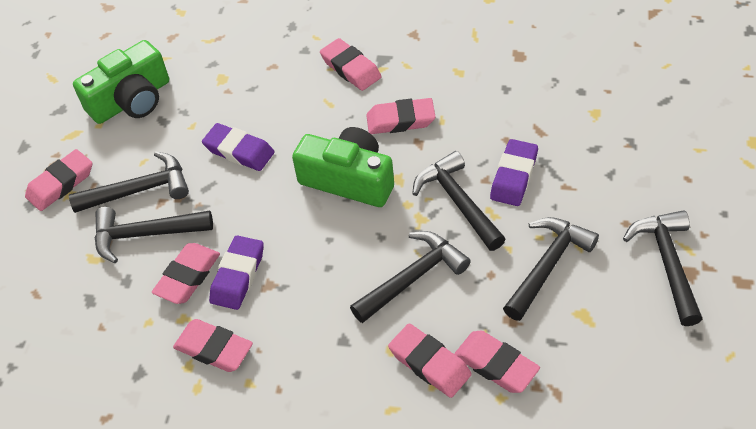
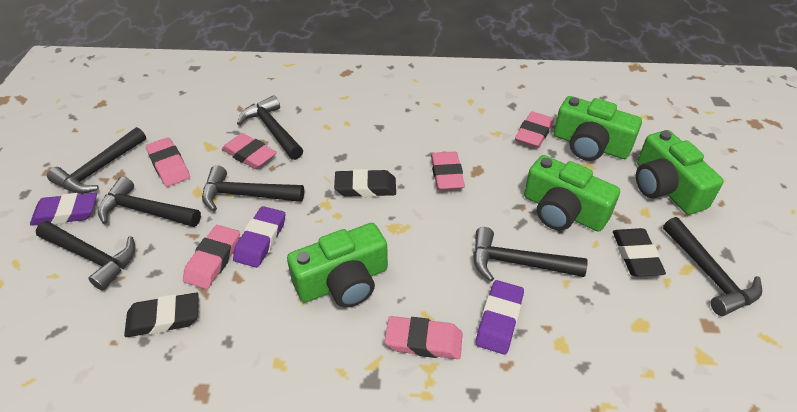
black eraser: none = 0 -> [124,293,199,337] [334,169,396,197] [613,228,666,277] = 3
black hammer: [69,151,189,213] [95,207,213,263] [350,231,471,323] [412,151,506,251] [503,217,599,321] [623,210,702,326] = 6 -> [35,221,135,291] [47,127,146,194] [98,177,201,227] [202,165,304,211] [237,95,303,160] [473,227,588,282] [663,217,762,316] = 7
green camera: [73,40,169,124] [292,127,394,207] = 2 -> [287,223,388,308] [524,155,620,232] [554,96,642,161] [636,130,724,215] = 4
pink eraser: [25,149,92,211] [152,243,220,304] [173,319,253,372] [320,38,381,91] [366,98,436,134] [388,323,472,398] [454,331,540,393] = 7 -> [146,137,190,187] [183,225,240,289] [222,133,277,169] [385,316,463,359] [431,152,465,190] [515,111,554,148] = 6

